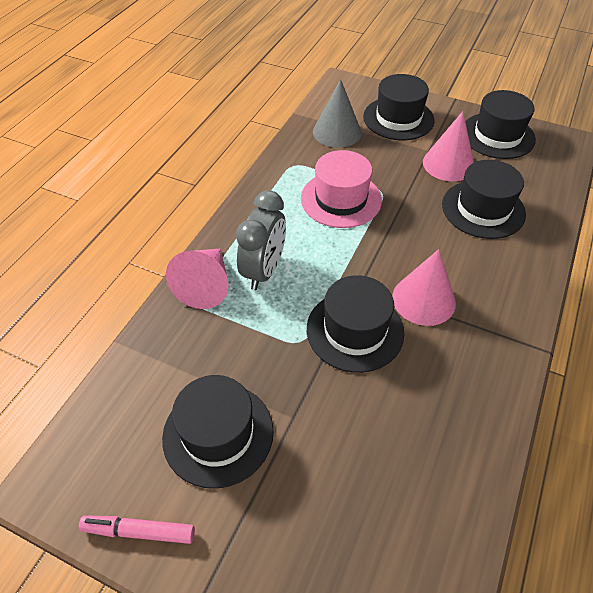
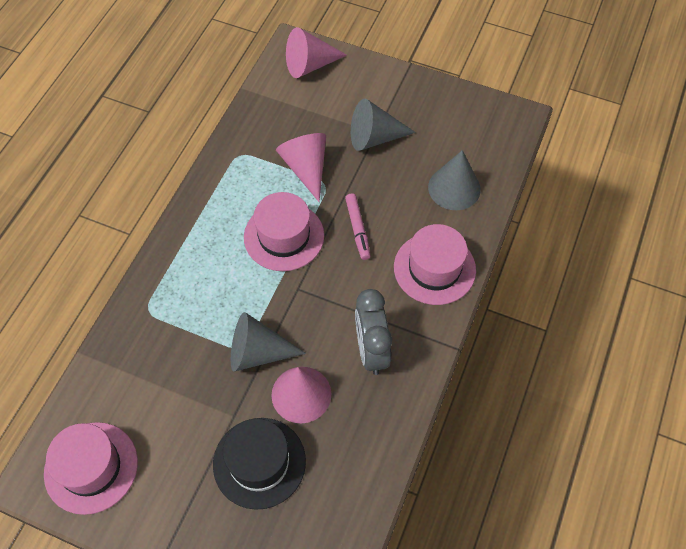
black hat: [162,375,274,489] [307,275,404,373] [363,74,435,140] [442,160,526,239] [465,90,536,159] = 5 -> [213,418,306,510] = 1
grey cone: [313,79,362,148] = 1 -> [231,312,306,372] [351,99,416,151] [428,150,481,210] = 3
pink hat: [301,150,382,228] = 1 -> [44,422,138,515] [244,192,324,271] [394,224,476,305] = 3

